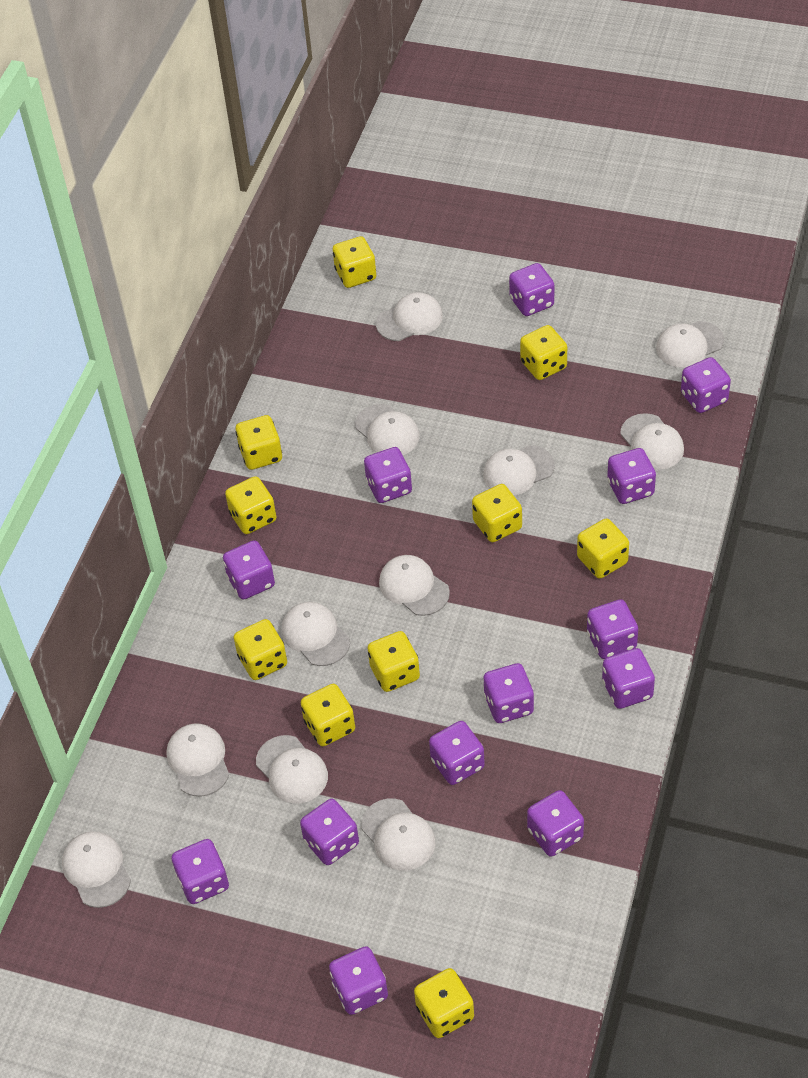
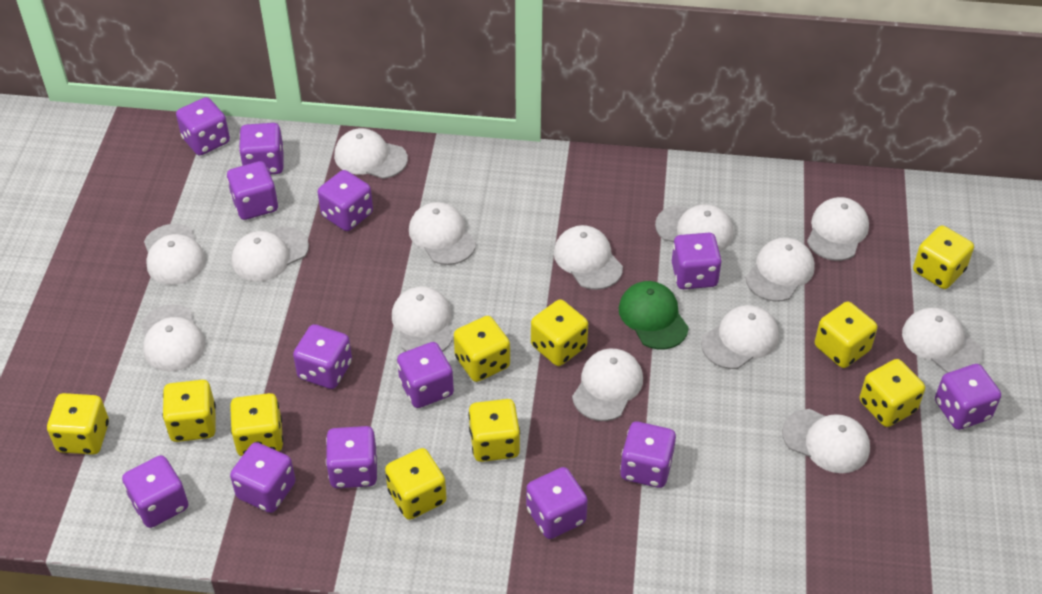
green cap: none = 0 -> [619,281,689,349] = 1
white cap: [62,831,131,908] [166,723,229,797] [256,735,328,804] [282,602,350,666] [355,404,419,455] [361,798,435,871] [376,292,443,341] [379,555,450,616] [483,445,555,495] [620,413,684,470] [656,321,724,368] = 11 -> [141,304,205,371] [144,224,206,285] [232,226,309,281] [334,128,408,179] [392,287,452,352] [409,202,476,265] [554,225,623,290] [572,349,643,421] [655,204,734,252] [701,305,779,369] [746,238,815,302] [782,409,870,473] [807,197,869,261] [902,308,983,373] = 14

